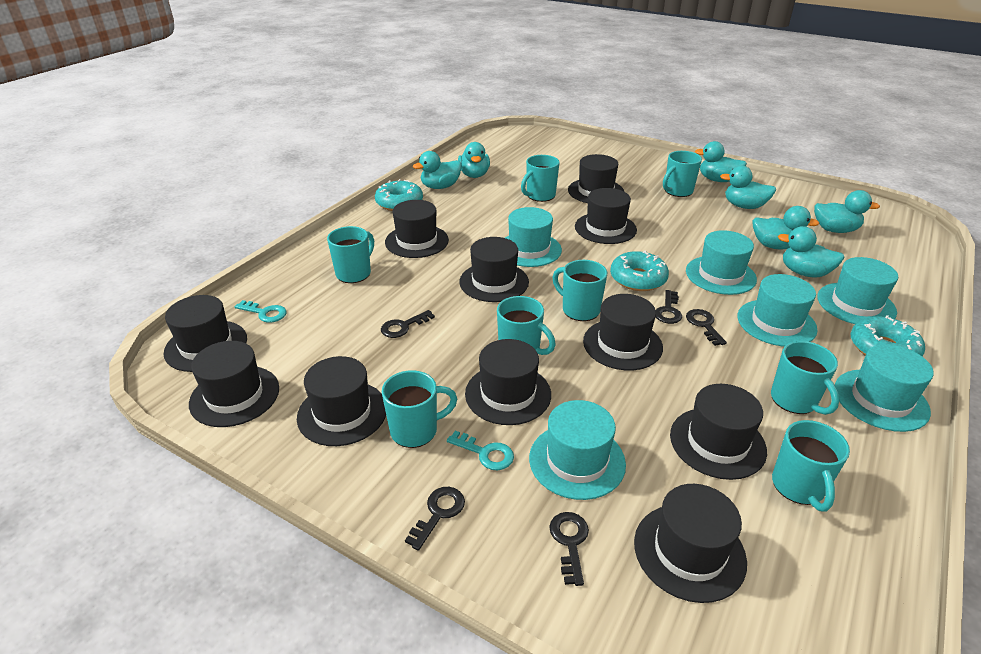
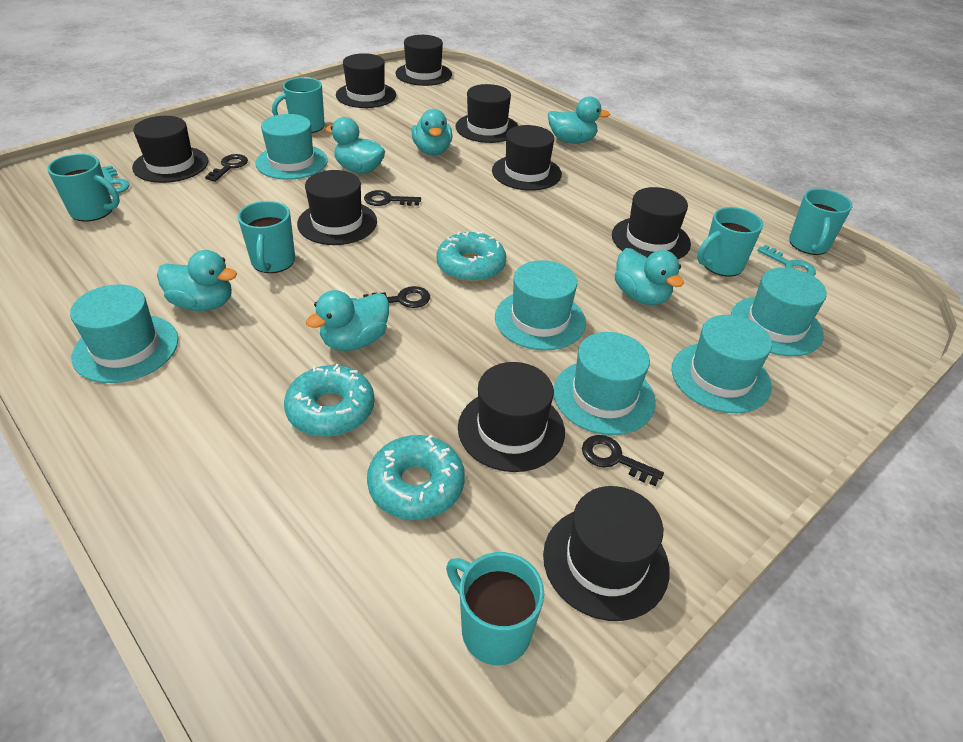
black hat: [163,295,247,372] [189,341,279,427] [297,356,386,446] [385,200,449,258] [459,237,529,302] [465,339,551,425] [568,154,624,203] [575,188,637,244] [583,294,663,370] [634,484,747,603] [670,384,767,480] = 11 -> [132,116,209,183] [297,170,377,245] [336,53,396,108] [395,35,452,86] [456,84,518,143] [458,362,565,472] [492,125,562,191] [543,486,670,621] [612,187,691,259] = 9
black key: [381,310,435,338] [405,487,465,551] [549,512,589,586] [656,290,682,324] [686,309,727,346] = 5 -> [205,154,248,182] [363,286,430,308] [364,190,421,206] [582,435,664,486] = 4
turquoise duck: [413,151,462,189] [458,142,490,178] [695,141,747,182] [720,166,776,209] [753,206,820,249] [778,226,845,278] [814,190,880,233] = 7 -> [157,250,237,311] [306,290,389,351] [326,117,385,174] [412,109,453,155] [548,96,610,144] [615,248,684,305] = 6
turquoise mug: [327,226,374,283] [382,370,457,448] [497,296,556,355] [521,155,560,202] [552,260,607,321] [663,151,702,197] [771,341,839,415] [772,420,850,511] = 8 -> [47,154,120,221] [238,201,295,273] [272,77,325,133] [446,552,544,665] [697,207,763,277] [789,189,852,255] = 6

